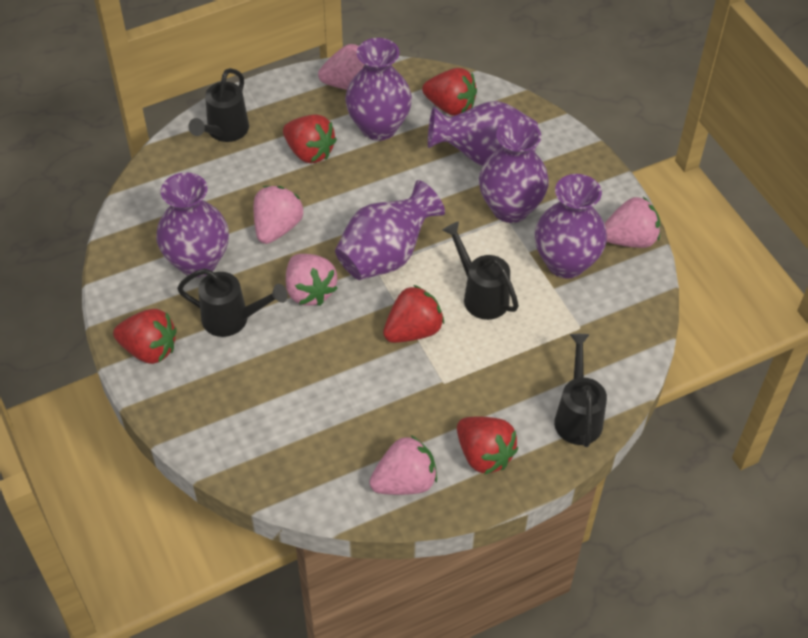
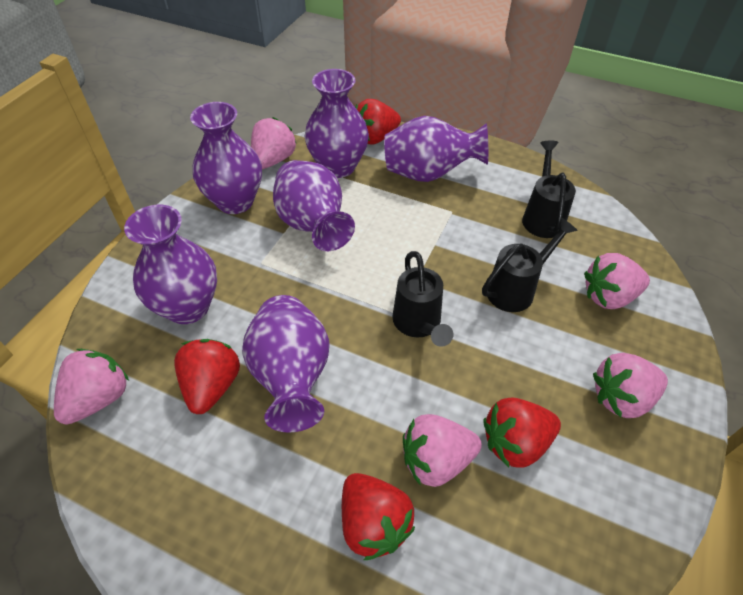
black watering can: [177,269,288,337] [188,68,249,142] [443,221,519,320] [554,334,607,447] = 4 -> [392,251,453,347] [482,218,578,312] [522,141,576,238] = 3
red strawberry: [113,309,177,364] [283,114,337,163] [383,285,444,343] [422,68,477,116] [457,417,518,475] = 5 -> [174,339,240,414] [342,473,415,560] [355,99,401,145] [483,397,561,468] = 4

